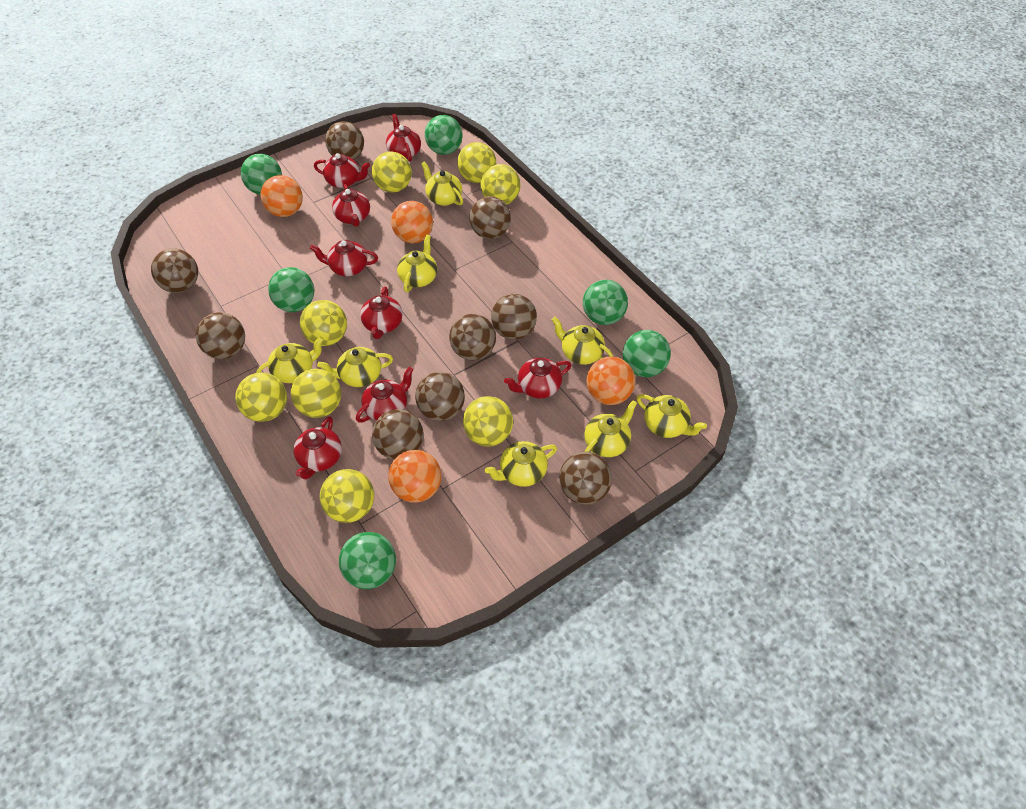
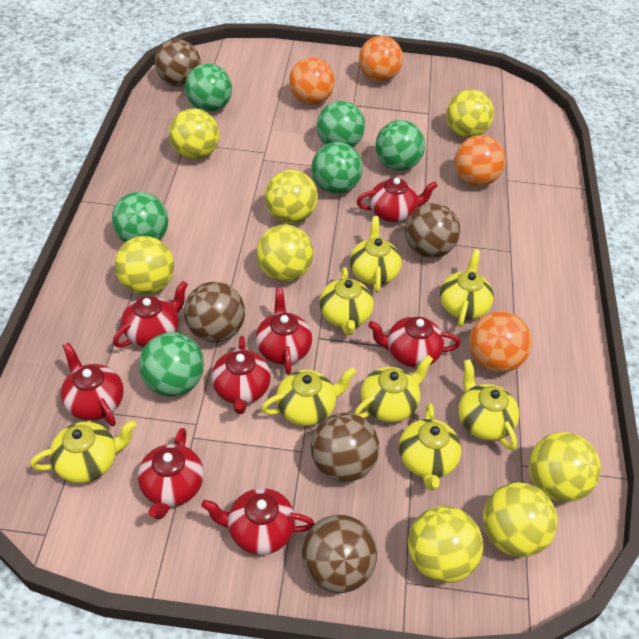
brown ball: [151,248,198,293] [196,312,245,359] [325,121,364,160] [372,409,424,460] [415,372,465,421] [449,314,496,361] [469,196,511,239] [491,294,537,340] [559,452,612,505] = 9 -> [155,39,201,87] [184,282,245,342] [302,515,377,593] [311,413,380,482] [405,203,460,258] = 5

